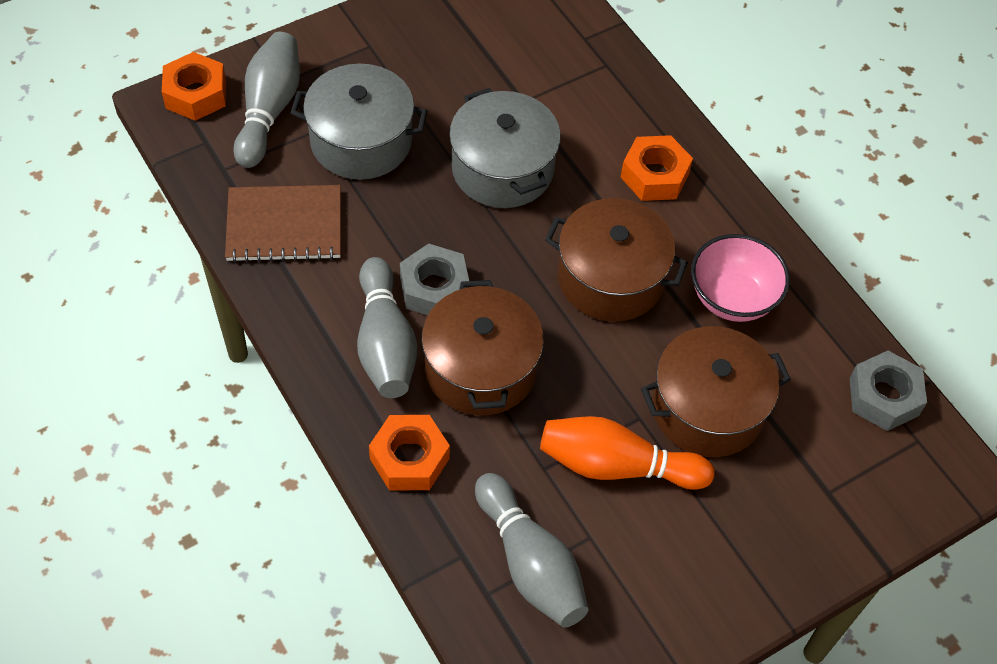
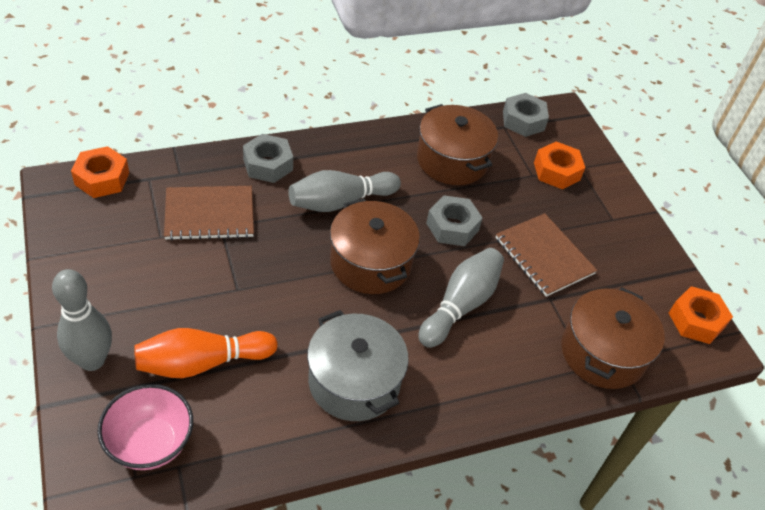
brown notebook: [225,185,341,262] = 1 -> [164,186,254,240] [496,213,597,297] = 2
grey nut: [400,243,469,315] [850,351,927,431] = 2 -> [243,134,293,183] [426,195,483,246] [503,93,549,137] = 3
grey pot: [291,64,428,180] [449,88,561,208] = 2 -> [307,310,409,421] = 1

